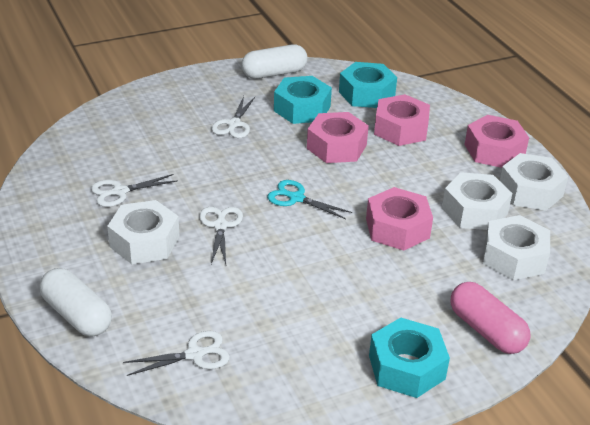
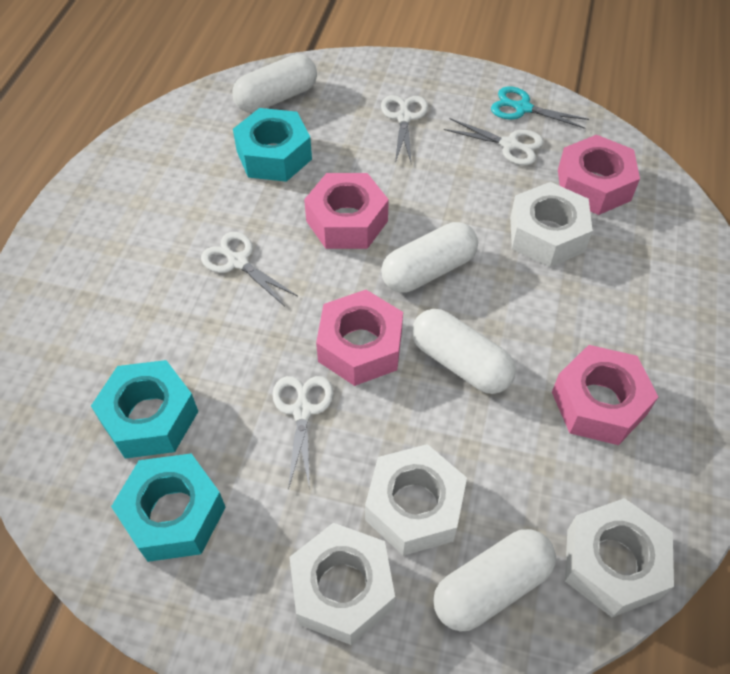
pink capsule: [451,282,530,354] = 1 -> none = 0
white capsule: [40,268,112,336] [241,45,308,79] = 2 -> [232,54,317,113] [381,222,478,293] [412,309,516,394] [433,529,556,632] = 4

